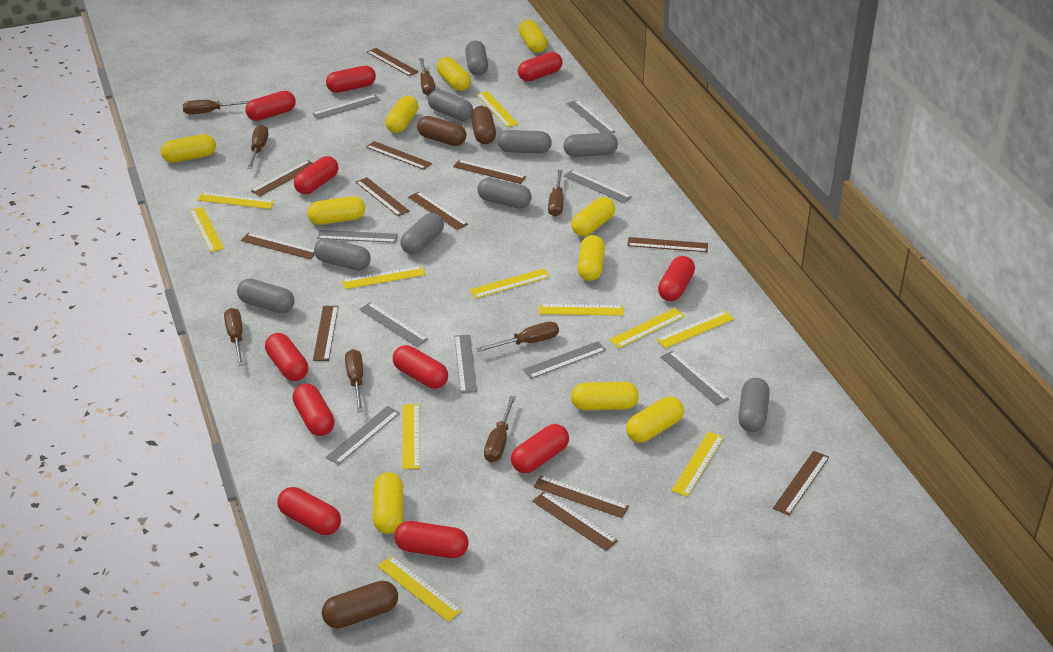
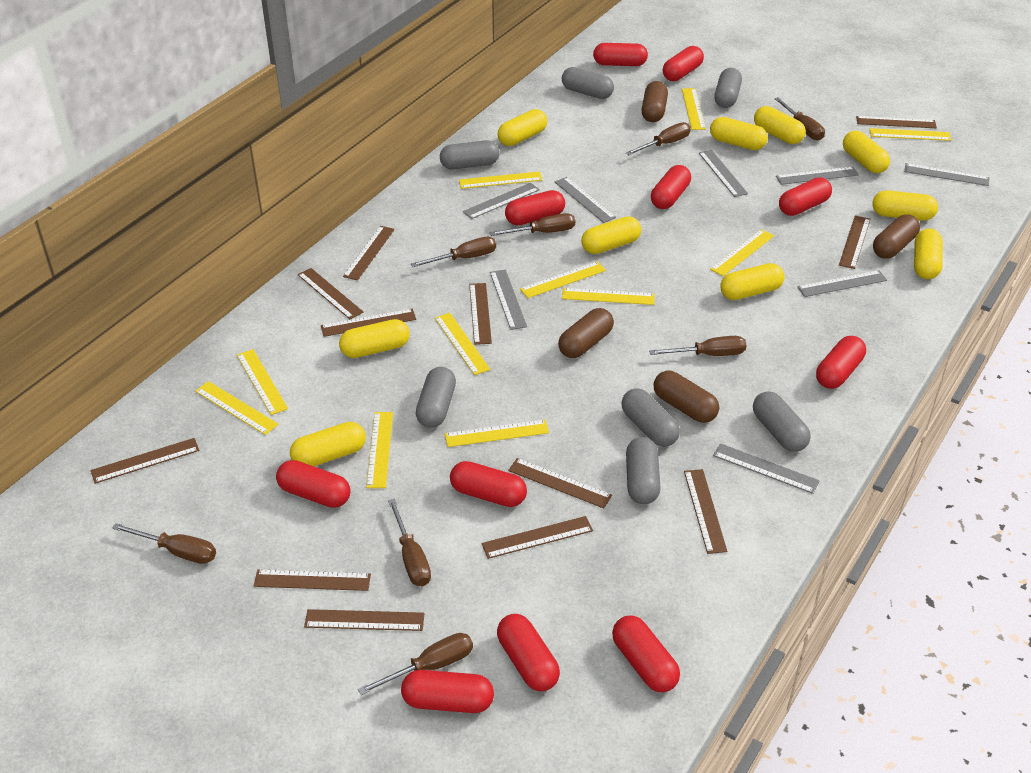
brown capsule: [322,581,398,628] [417,116,466,146] [471,106,496,144] = 3 -> [558,308,614,358] [641,81,668,122] [653,371,719,423] [873,214,920,259] = 4
grey capsule: [237,278,295,313] [314,238,371,271] [400,213,444,254] [428,90,473,121] [465,40,488,76] [477,178,532,209] [497,130,552,154] [564,133,618,157] [738,378,770,432] = 9 -> [416,367,456,428] [440,140,500,170] [562,67,614,99] [621,388,680,447] [626,437,661,504] [714,68,742,108] [753,391,811,452] = 7
grey ruler: [312,95,381,119] [317,230,398,243] [326,406,400,465] [359,302,428,347] [454,335,477,393] [523,341,606,379] [564,170,632,203] [566,100,615,133] [660,351,729,406] = 9 -> [463,183,540,219] [490,270,527,330] [555,177,616,223] [699,150,748,197] [713,443,820,494] [776,167,859,185] [797,270,887,297] [904,163,990,186] = 8

